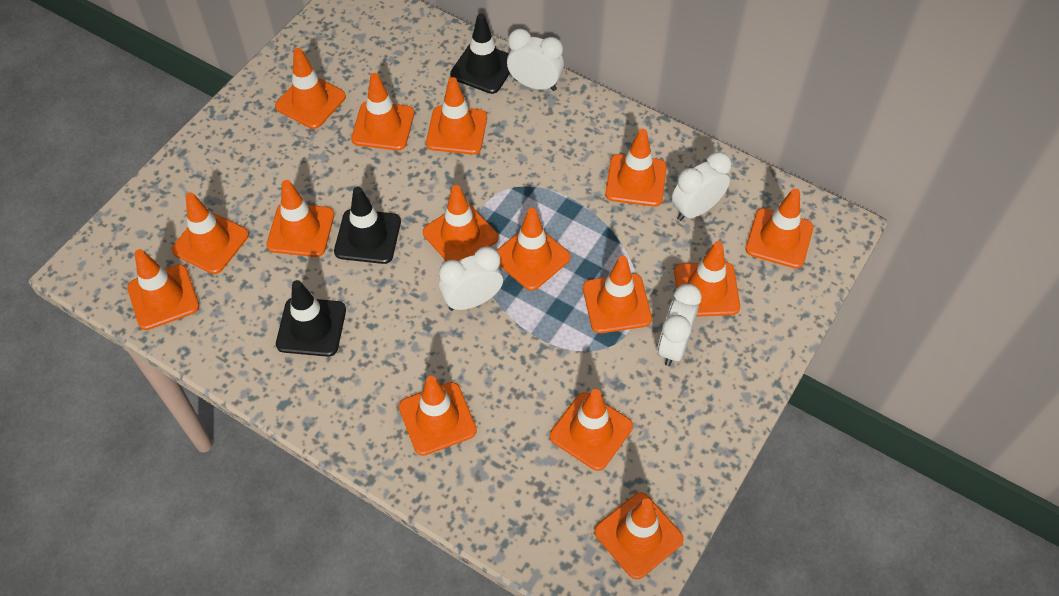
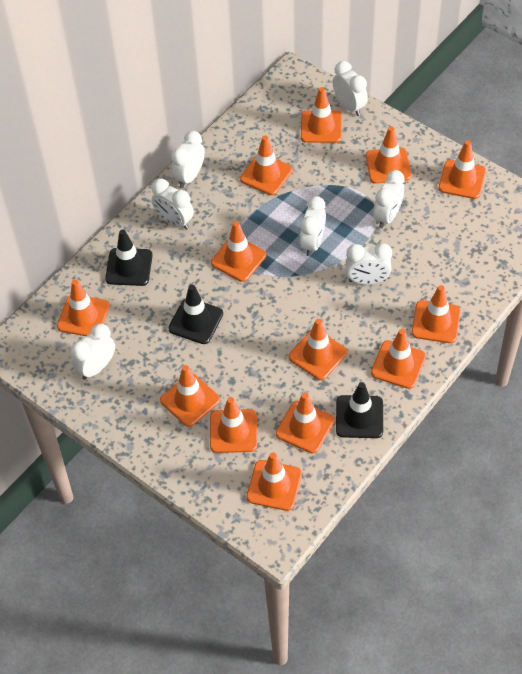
orange traffic cone: [127,249,199,330] [172,193,249,274] [266,180,334,257] [275,48,346,129] [351,73,414,150] [399,376,477,456] [423,185,498,261] [426,77,487,155] [497,208,570,291] [550,389,633,471] [583,256,652,333] [594,492,684,579] [605,129,667,207] [674,241,740,317] [745,188,814,269] = 15 -> [57,280,110,336] [160,365,220,427] [210,397,257,453] [211,221,266,282] [240,136,293,195] [247,452,302,511] [276,393,334,453] [289,319,347,380] [301,87,342,143] [366,127,411,184] [371,329,426,389] [412,285,461,343] [439,140,486,199] = 13
white clock: [439,246,503,311] [507,29,564,91] [658,284,701,366] [672,152,731,221] = 4 -> [71,324,115,380] [151,178,194,230] [171,131,205,188] [300,196,326,256] [333,61,368,116] [346,243,392,285] [373,170,405,228] = 7

